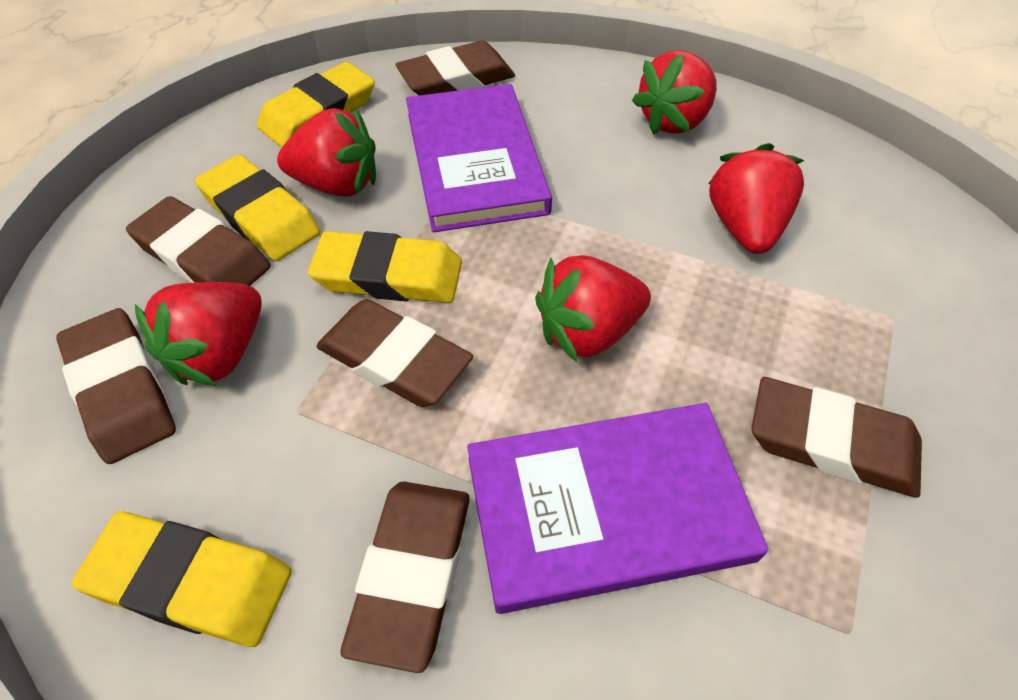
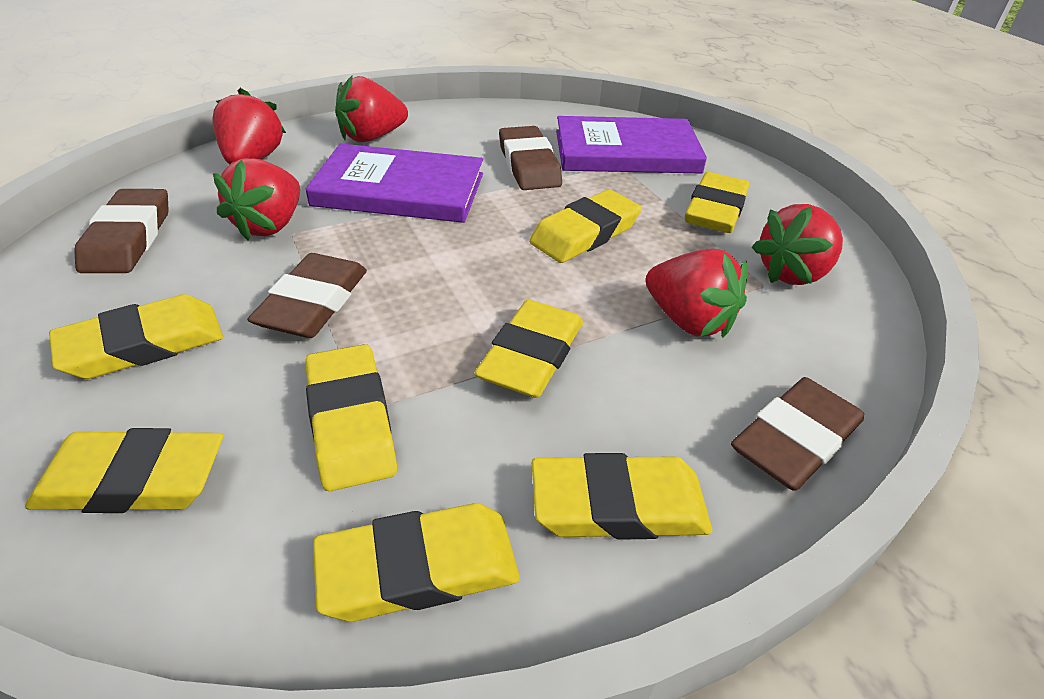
brown eraser: [56,308,176,464] [126,196,271,286] [316,299,473,407] [340,482,470,673] [395,41,515,95] [752,377,922,498] = 6 -> [74,189,168,273] [247,253,367,338] [499,126,562,190] [731,377,864,491] = 4
yellow eraser: [72,511,292,647] [195,155,320,261] [257,62,375,148] [308,231,462,303] = 4 -> [25,428,223,513] [49,294,223,379] [305,344,397,491] [313,503,520,621] [474,300,583,398] [529,189,642,263] [532,453,712,540] [685,172,750,233] = 8

